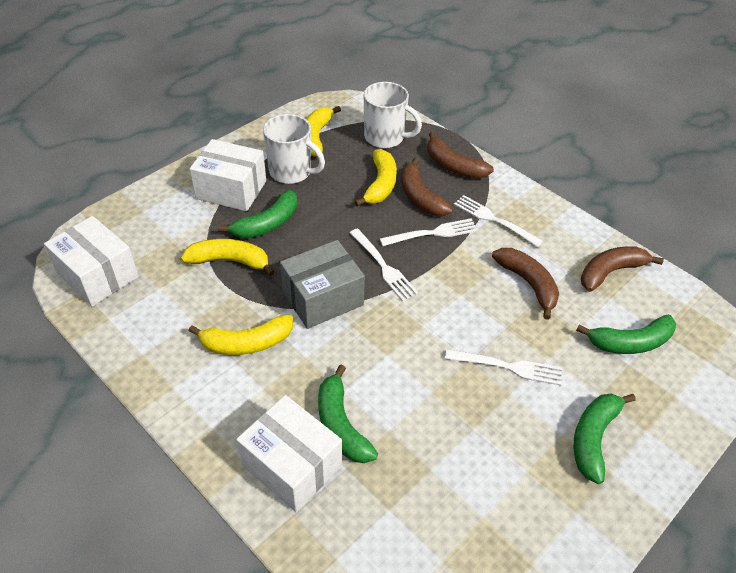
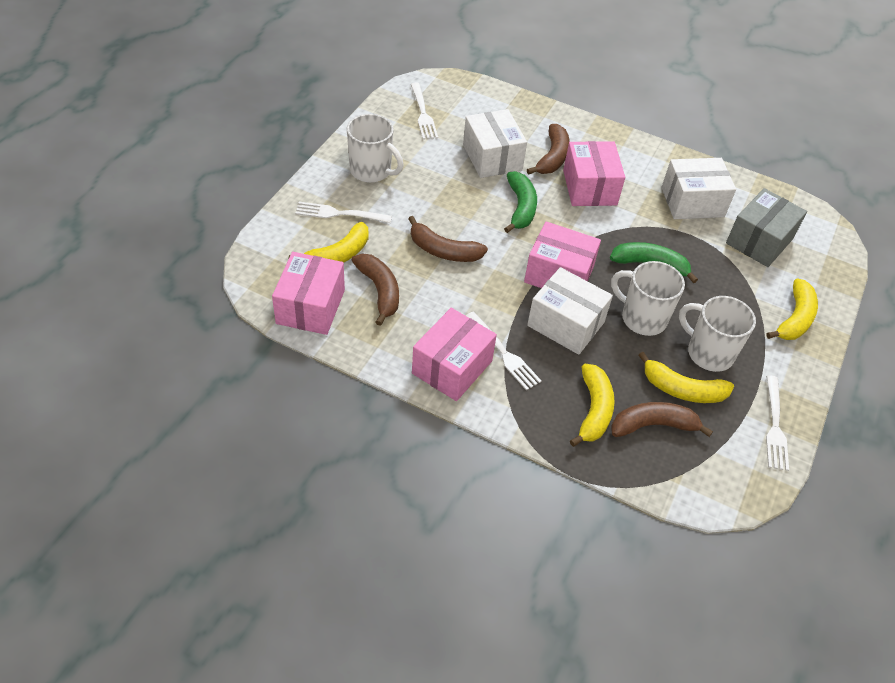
green banana: [218,190,297,238] [318,365,378,463] [574,394,636,484] [576,315,676,354] = 4 -> [504,171,537,233] [610,242,698,283] = 2
pink box: none = 0 -> [272,252,345,335] [412,308,497,401] [524,222,601,288] [563,141,625,206] = 4
white mug: [263,114,325,184] [364,82,422,148] = 2 -> [347,114,404,183] [611,261,685,336] [679,296,756,372] = 3

